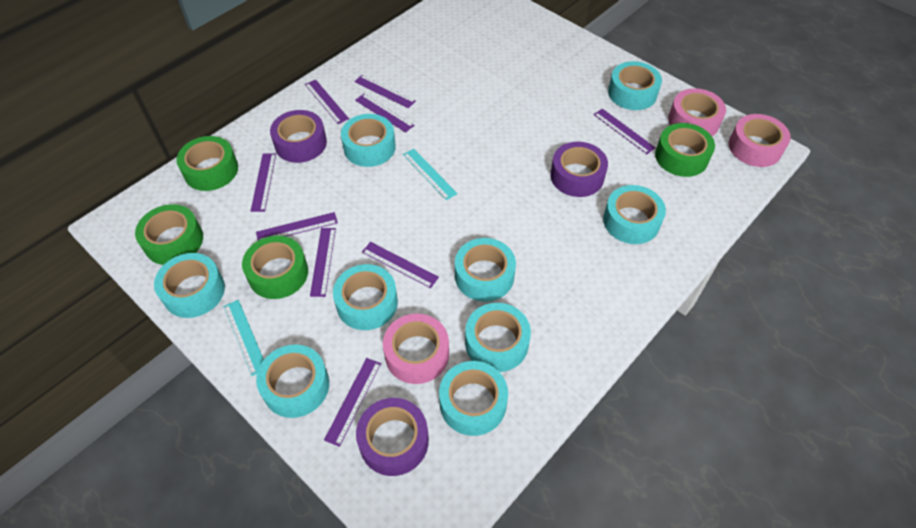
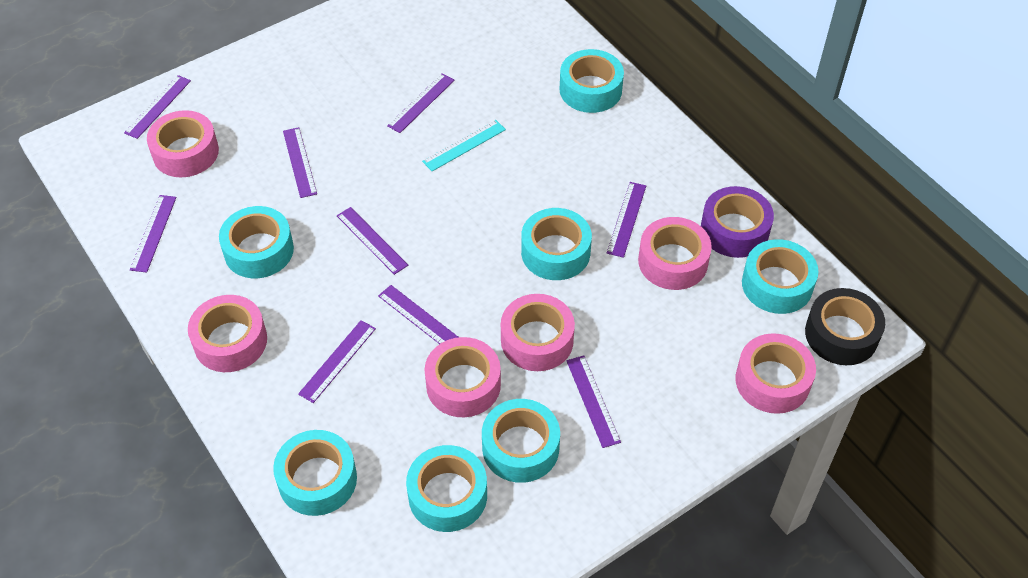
black tape: none = 0 -> [805,288,885,365] = 1
green tape: [135,204,203,265] [176,136,238,191] [242,236,308,299] [655,123,715,177] = 4 -> none = 0
pink tape: [383,314,449,384] [668,88,726,136] [729,114,791,167] = 3 -> [147,110,219,177] [188,295,267,372] [425,337,501,417] [501,294,575,371] [638,217,712,290] [735,333,816,414] = 6
purple tape: [270,110,327,163] [356,398,429,476] [550,142,608,197] = 3 -> [701,186,774,258] = 1
turquoise ruler: [223,300,264,376] [403,149,458,200] = 2 -> [422,120,506,171] = 1
turquoise tape: [154,253,225,318] [256,344,329,418] [333,264,398,330] [341,114,396,167] [439,361,508,436] [455,238,516,302] [465,303,531,372] [603,185,666,244] [608,61,662,110] = 9 -> [219,206,294,278] [273,430,357,516] [406,445,487,532] [482,399,560,483] [521,208,592,280] [560,49,624,113] [742,239,818,314] = 7

